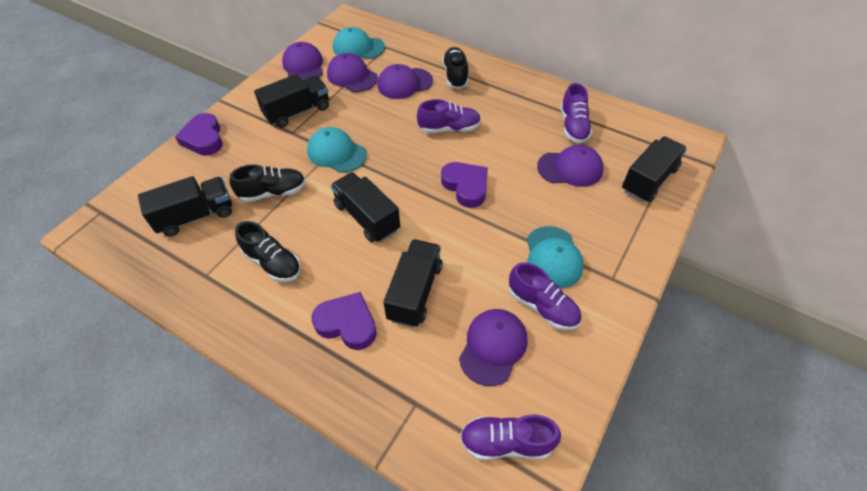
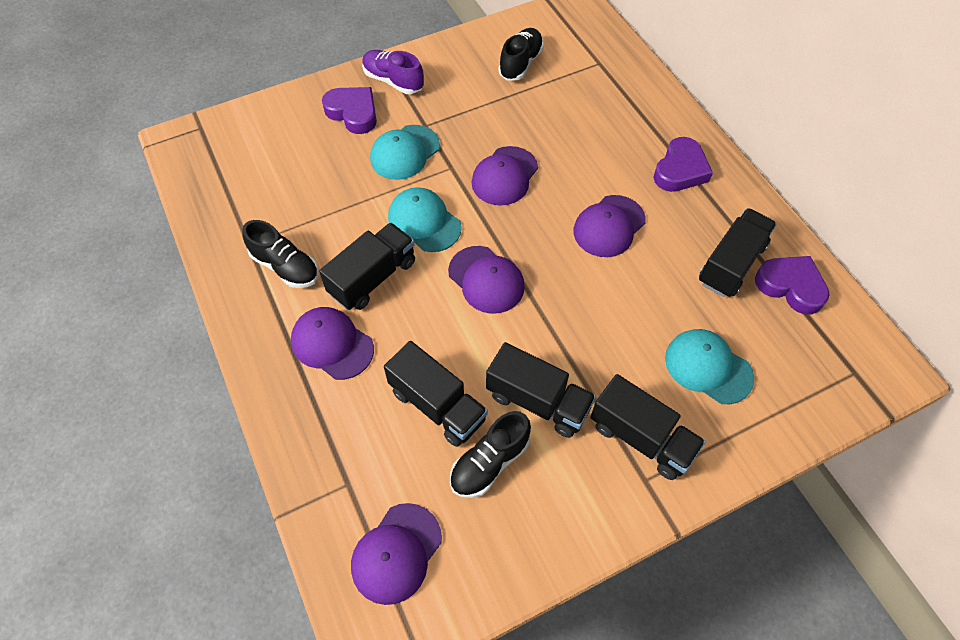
purple shoe: [417,99,481,133] [460,414,561,460] [509,262,581,330] [560,83,592,143] = 4 -> [362,50,424,94] = 1

